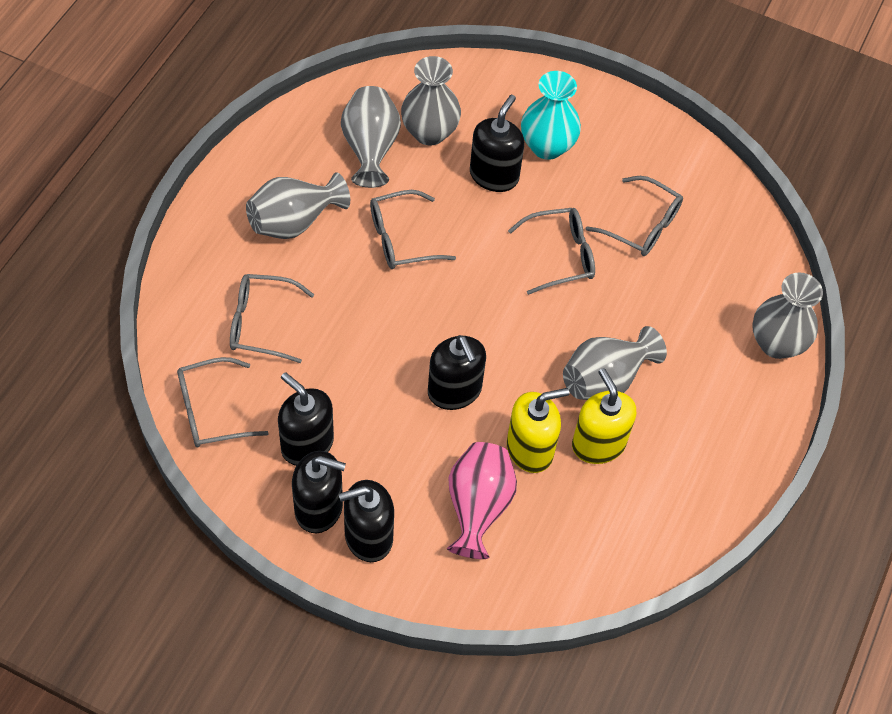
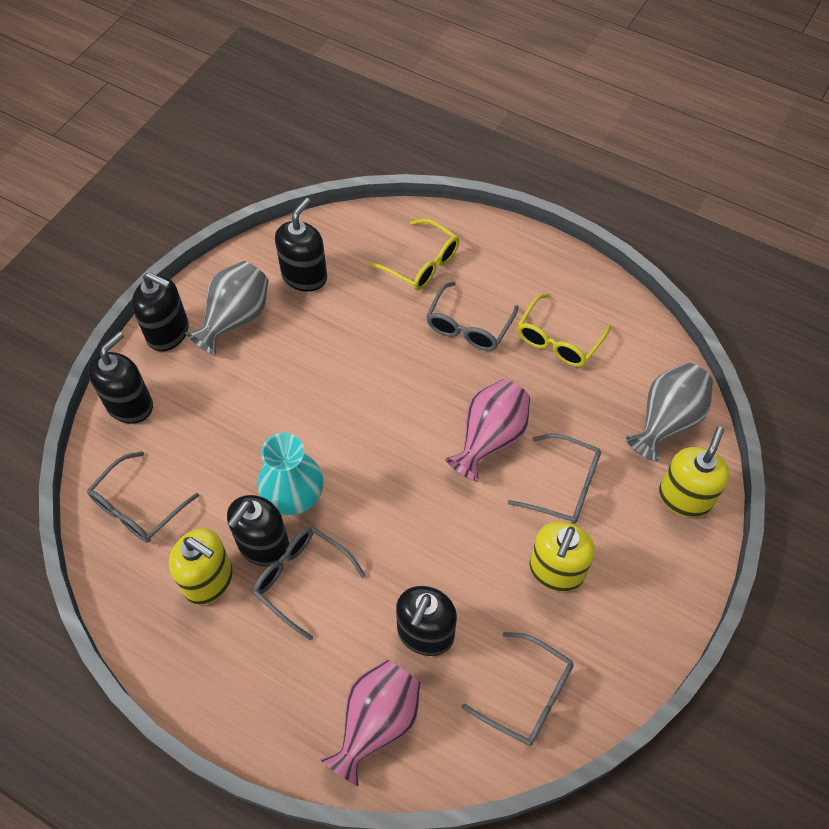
grey vase: [246,172,350,239] [341,86,401,188] [401,56,461,145] [563,326,667,400] [752,272,823,359] = 5 -> [185,261,269,355] [626,363,713,461] = 2
pink vase: [447,442,517,559] = 1 -> [320,660,421,786] [445,379,530,481] = 2
yellow glasses: none = 0 -> [369,218,460,291] [517,293,611,367] = 2
yellow soap dispenser: [507,388,569,473] [572,368,636,464] = 2 -> [169,528,233,605] [529,522,595,592] [659,427,730,517] = 3

